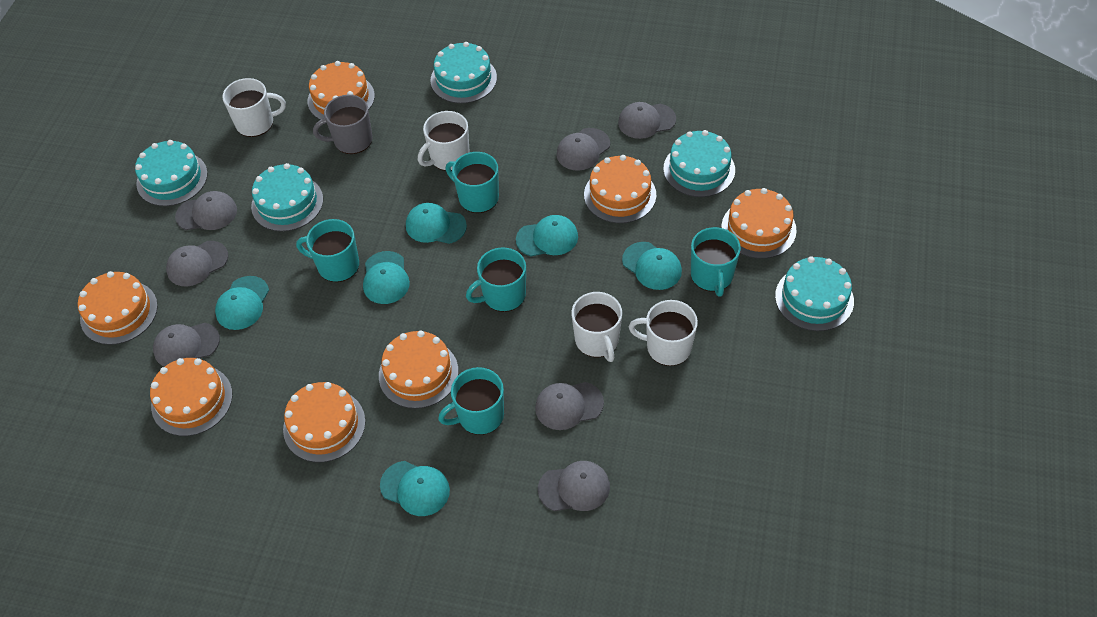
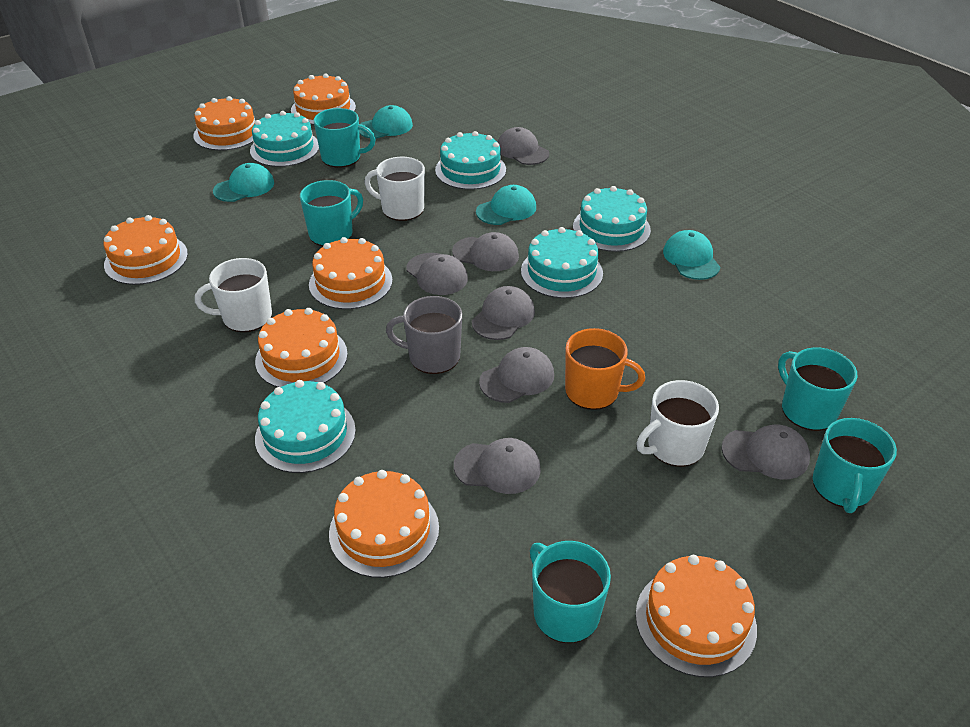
orange mug: none = 0 -> [565,328,645,410] = 1
turquoise cap: [215,276,269,330] [363,251,410,304] [380,461,450,516] [406,203,467,244] [516,215,578,256] [622,242,682,290] = 6 -> [213,163,274,202] [359,105,413,139] [476,185,536,225] [663,230,720,280] = 4
white mug: [222,78,286,137] [418,111,470,171] [571,292,622,362] [629,300,698,366] = 4 -> [195,258,272,332] [364,157,425,221] [636,380,719,467] = 3

